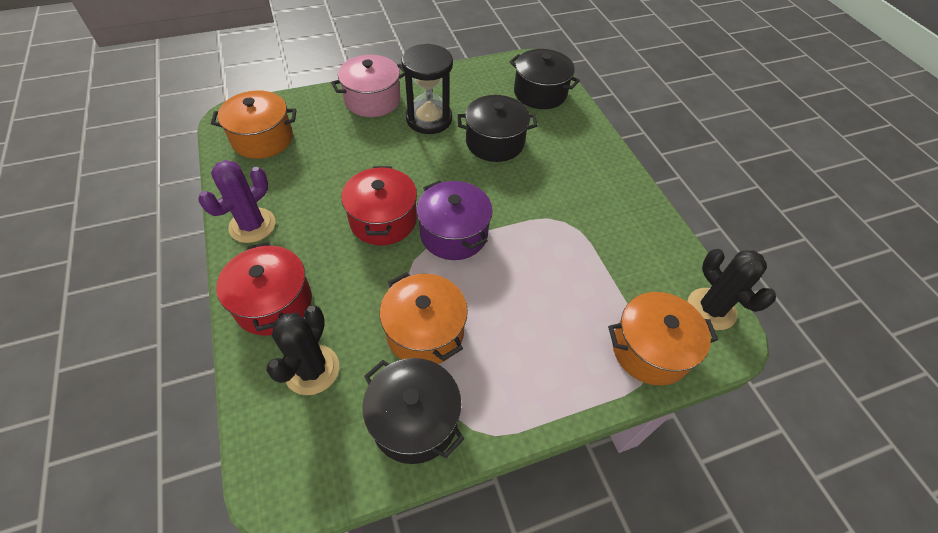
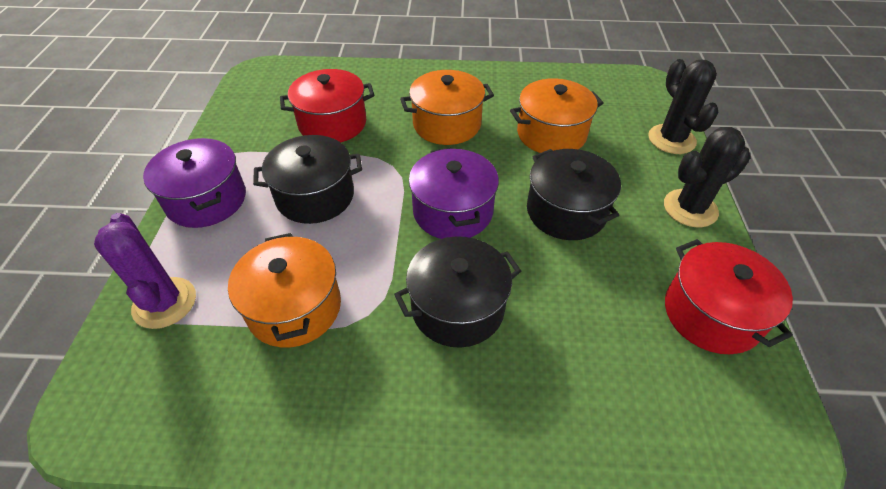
black hourglass: [401,44,453,134] = 1 -> none = 0
pink pot: [331,55,405,117] = 1 -> none = 0
purple pot: [416,180,493,260] = 1 -> [143,138,246,228] [409,148,499,239] = 2

